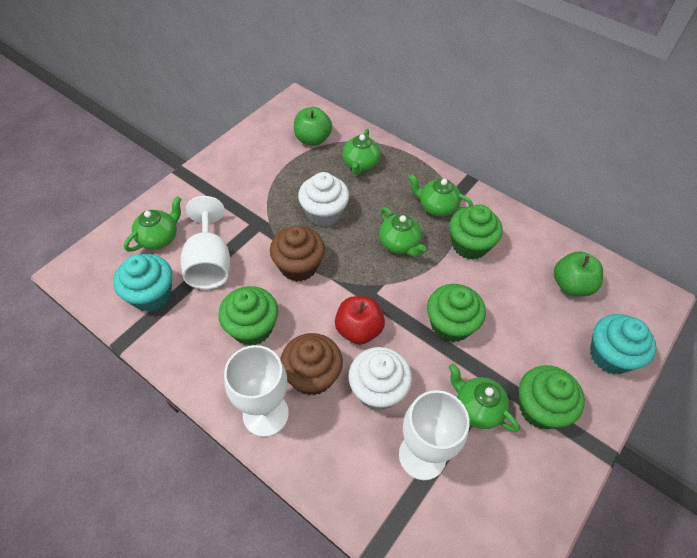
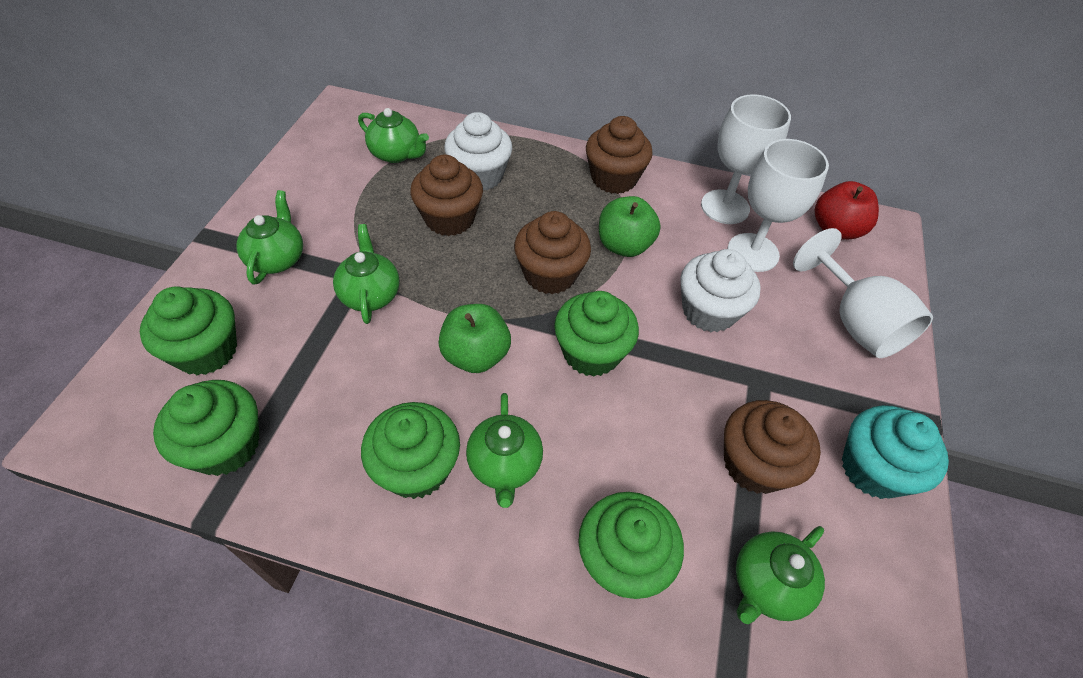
brown cupcake: [270,226,325,282] [280,333,343,396] = 2 -> [410,155,483,236] [514,211,591,294] [586,116,653,194] [724,400,821,494] = 4
green cupcake: [218,286,278,346] [427,284,486,343] [449,205,502,260] [519,365,585,429] = 4 -> [140,286,237,375] [153,380,259,476] [361,402,460,499] [554,291,639,377] [578,492,684,599] = 5
turquoise cupcake: [113,254,173,312] [590,314,656,374] = 2 -> [842,405,949,499] = 1

